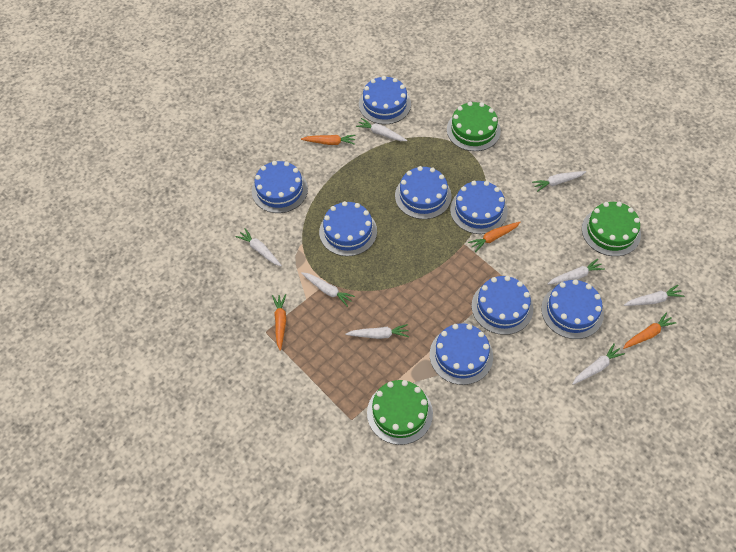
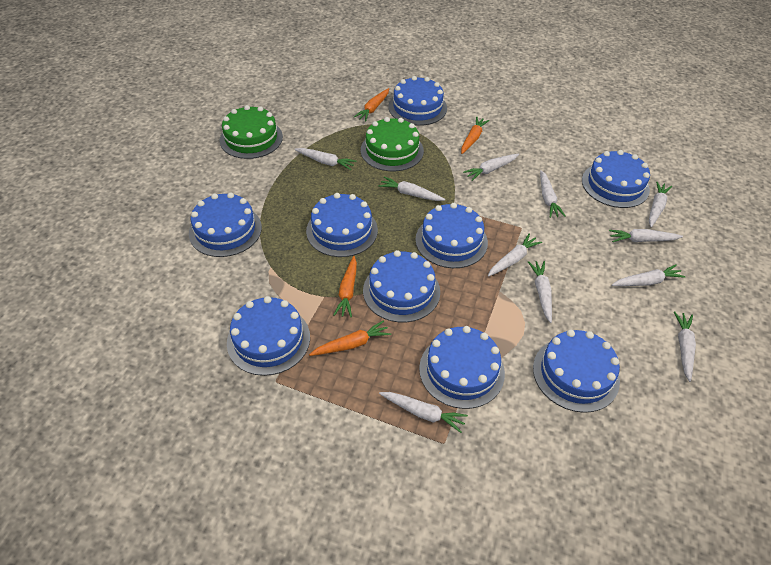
blue cake: [252,161,308,213] [319,201,377,256] [359,76,411,124] [395,166,451,219] [430,323,493,385] [450,181,508,234] [472,276,533,335] [541,279,604,339] = 8 -> [189,193,262,257] [227,296,310,376] [306,193,378,257] [363,250,440,322] [388,76,447,126] [415,203,488,268] [419,326,505,409] [533,330,620,413] [582,150,650,208] = 9
green cake: [367,380,433,445] [447,102,501,151] [582,202,641,256] = 3 -> [220,105,283,159] [361,117,424,171] = 2
white carrot: [236,228,282,266] [301,272,355,307] [346,324,409,339] [356,118,407,141] [532,171,586,192] [548,259,605,285] [572,343,625,385] [624,285,684,306] = 8 -> [294,148,356,170] [378,177,445,201] [379,392,468,433] [463,154,519,181] [488,233,542,277] [528,261,552,323] [540,170,566,218] [609,229,683,242] [612,264,686,286] [649,182,672,227] [674,311,696,382] = 11

